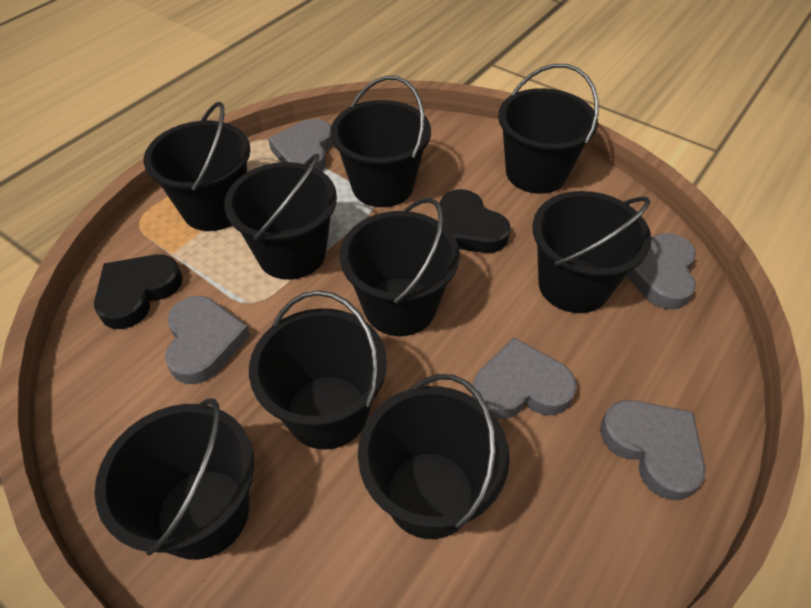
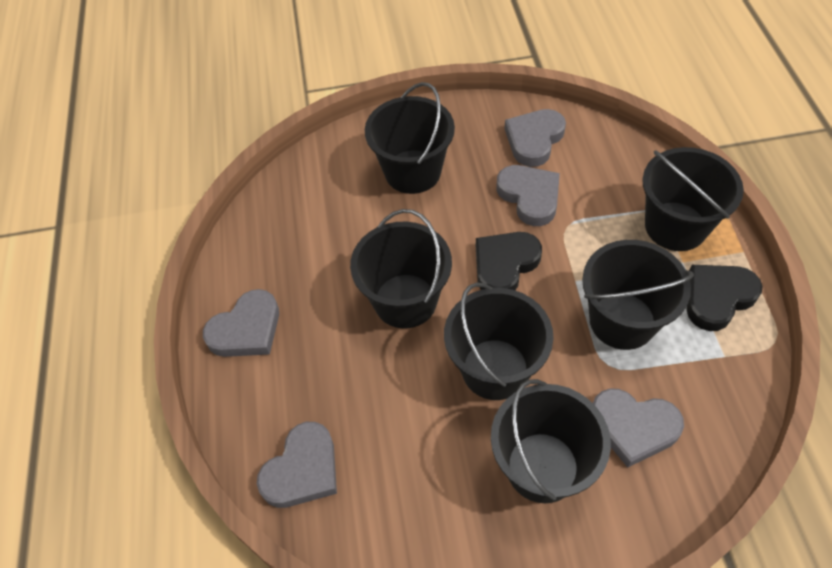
black bucket: [95,398,254,560] [144,102,250,231] [224,153,337,280] [249,290,387,450] [330,76,431,207] [340,198,460,336] [358,374,510,539] [498,64,599,194] [532,191,651,313] = 9 -> [350,209,452,329] [365,82,455,194] [444,282,553,400] [491,379,611,503] [582,240,694,350] [642,147,744,251] = 6

